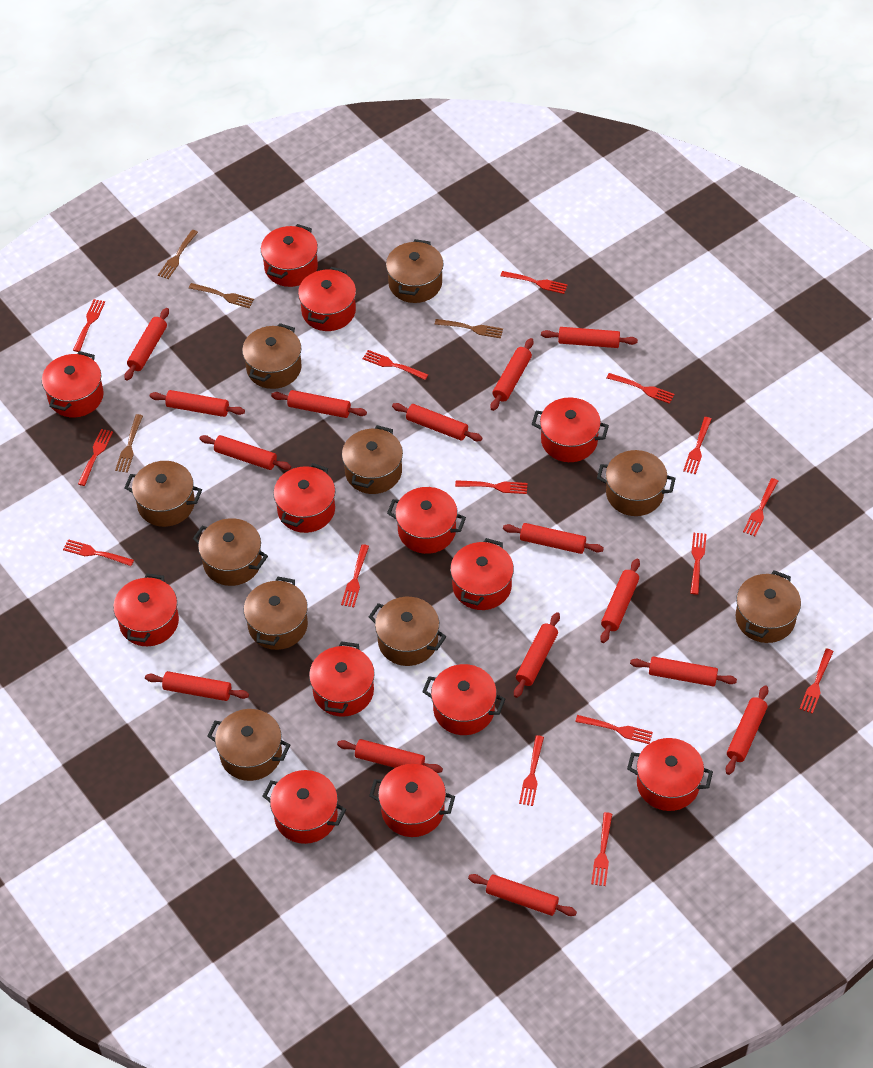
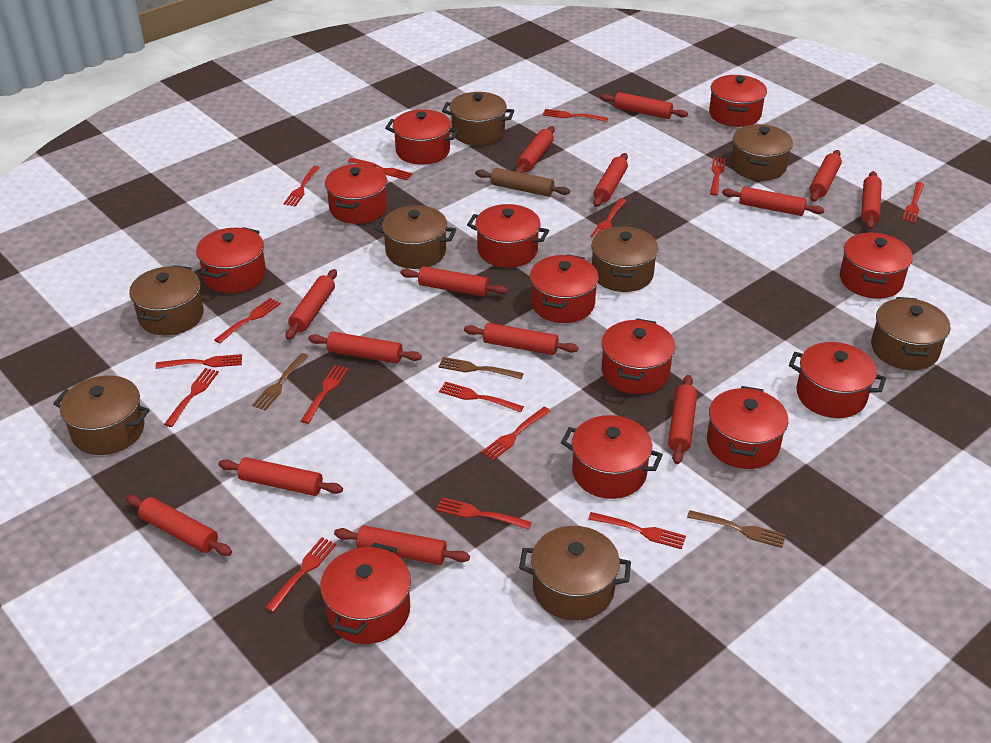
brown fork: [115,414,143,473] [158,230,198,279] [189,283,254,308] [435,319,503,338] = 4 -> [252,353,308,411] [439,357,524,379] [687,510,786,548] = 3
brown pot: [124,461,202,527] [193,518,268,586] [207,709,290,781] [242,323,302,389] [244,577,308,650] [342,425,403,494] [369,597,446,666] [386,239,444,303] [597,450,676,516] [736,570,801,643] = 10 -> [53,376,150,455] [129,265,204,335] [374,205,456,269] [442,92,514,145] [519,526,631,621] [591,226,658,292] [731,124,793,181] [871,297,950,370] = 8
brown rolling pin: none = 0 -> [475,168,570,197] = 1
red pot: [42,351,104,417] [113,573,179,646] [261,224,318,287] [262,770,346,844] [273,463,335,533] [298,267,356,331] [309,641,375,717] [369,764,455,837] [387,487,466,554] [422,664,505,735] [450,538,514,610] [532,398,609,462] [627,738,713,811] = 13 -> [196,227,266,293] [320,543,411,644] [325,164,387,224] [385,110,459,165] [467,204,549,268] [530,254,599,323] [561,415,663,499] [601,318,676,394] [707,386,788,469] [709,75,767,127] [789,342,886,418] [840,232,913,299] = 12
red rolling pin: [125,308,169,381] [145,671,249,701] [150,390,245,417] [200,435,291,470] [271,390,367,418] [337,739,443,773] [392,403,483,441] [468,874,577,916] [491,338,533,411] [503,523,604,554] [514,612,560,698] [541,327,638,348] [600,559,640,643] [630,656,737,687] [726,685,768,775] = 15 -> [126,495,232,556] [218,457,343,496] [286,269,337,340] [308,332,422,364] [334,525,470,565] [400,266,507,297] [464,323,579,355] [515,126,555,173] [593,153,628,207] [600,92,688,119] [668,375,697,464] [722,187,825,216] [809,150,842,202] [861,171,882,229] = 14

